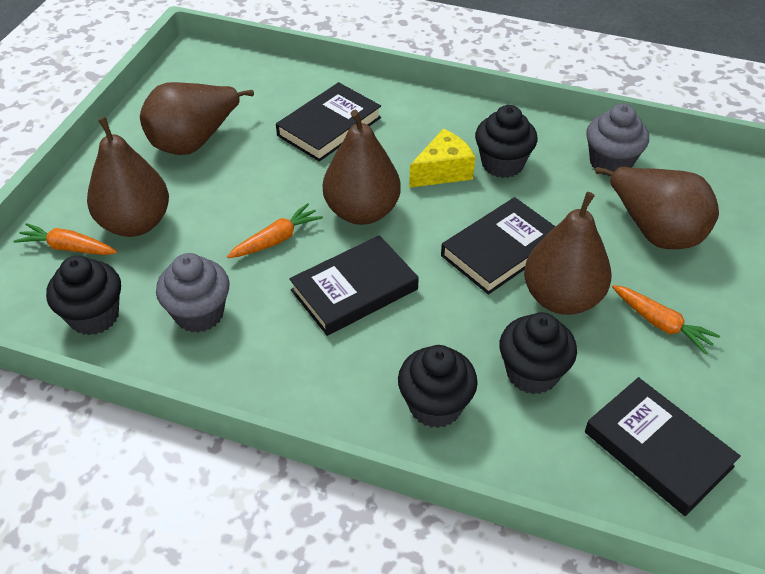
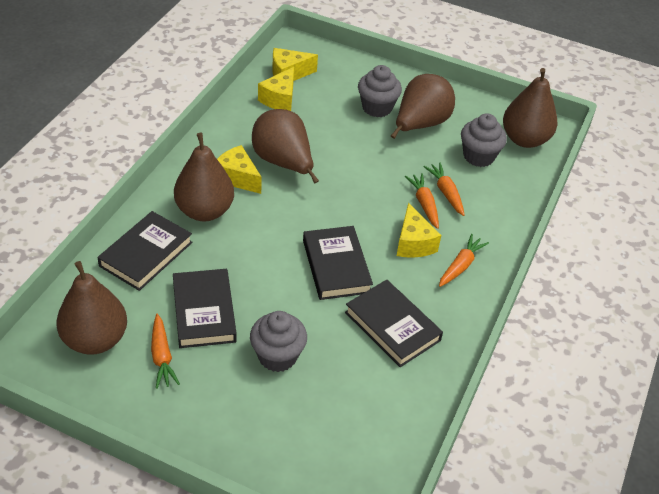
black cupcake: [46,255,121,335] [398,345,478,428] [475,105,537,178] [499,312,577,394] = 4 -> none = 0
grey cupcake: [156,253,230,333] [586,104,649,176] = 2 -> [250,311,307,372] [358,65,402,117] [461,113,507,167] = 3
orange carrot: [13,223,118,255] [227,203,323,258] [612,285,720,354] = 3 -> [151,314,180,389] [405,173,439,229] [424,163,465,216] [439,234,489,287] = 4
yellow cheese: [409,129,475,188] = 1 -> [217,145,262,194] [258,67,294,111] [272,48,318,81] [397,203,441,258] = 4

